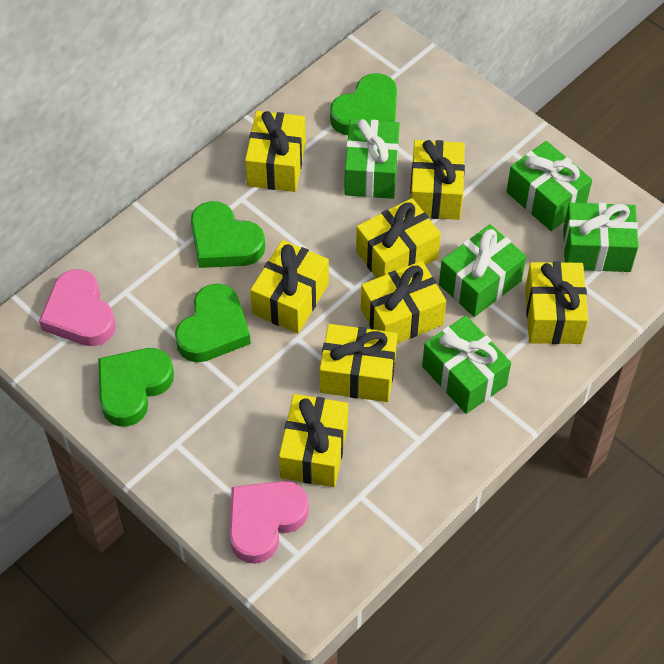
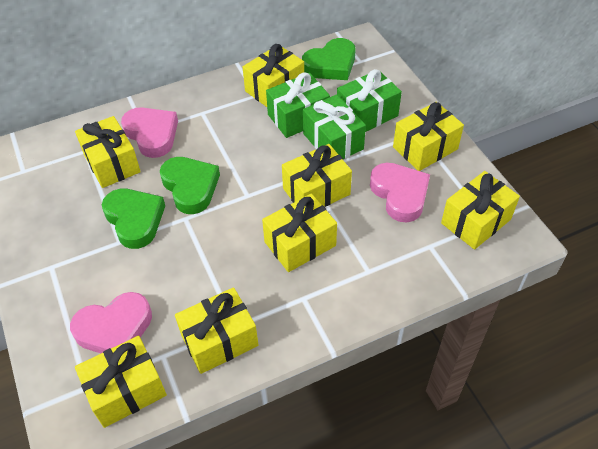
green gift: [344,119,400,199] [422,316,511,414] [439,224,526,317] [506,141,592,231] [563,203,639,272] = 5 -> [266,72,330,138] [303,94,366,159] [337,69,402,132] = 3
green heart: [98,348,174,427] [175,284,251,362] [191,201,265,268] [330,73,397,135] = 4 -> [102,189,165,249] [160,157,220,214] [302,38,356,80] = 3
pink heart: [39,269,116,346] [229,481,309,564] = 2 -> [70,292,152,353] [121,107,178,158] [370,163,430,222] = 3

